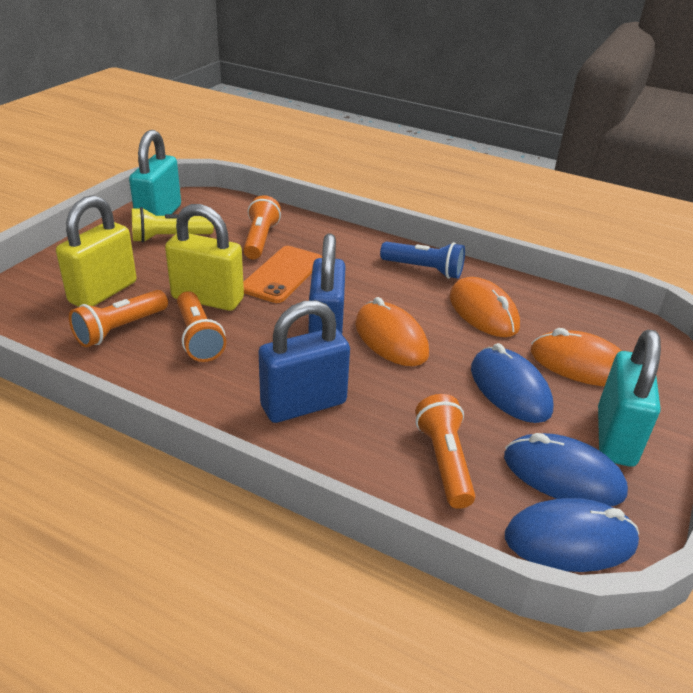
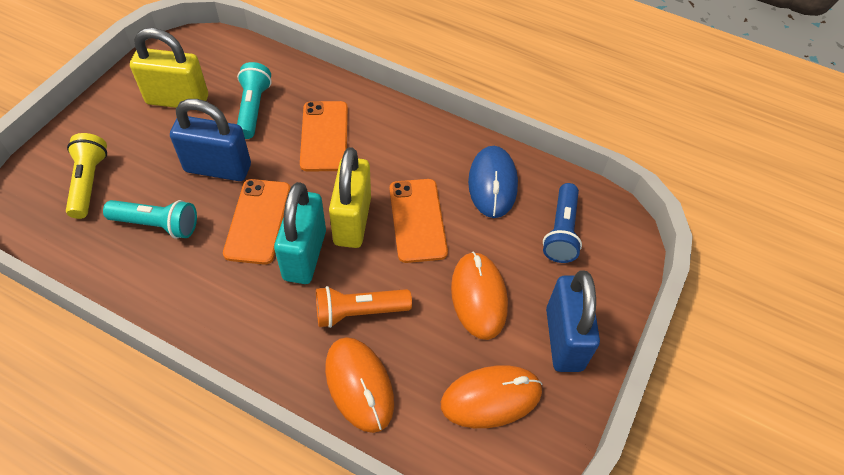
blue mouse: [471,343,554,423] [504,433,628,506] [505,498,639,572] = 3 -> [468,146,518,218] = 1
orange flashlight: [69,290,168,347] [177,291,226,362] [243,195,281,259] [415,394,475,509] = 4 -> [316,286,412,328] = 1
orange phone: [243,246,322,303] = 1 -> [223,179,291,265] [300,101,348,172] [390,179,448,263] = 3
turquoise flashlight: none = 0 -> [103,200,197,239] [237,62,272,139] = 2
turquoise padlock: [129,130,181,216] [598,330,661,467] = 2 -> [274,182,326,284] = 1

